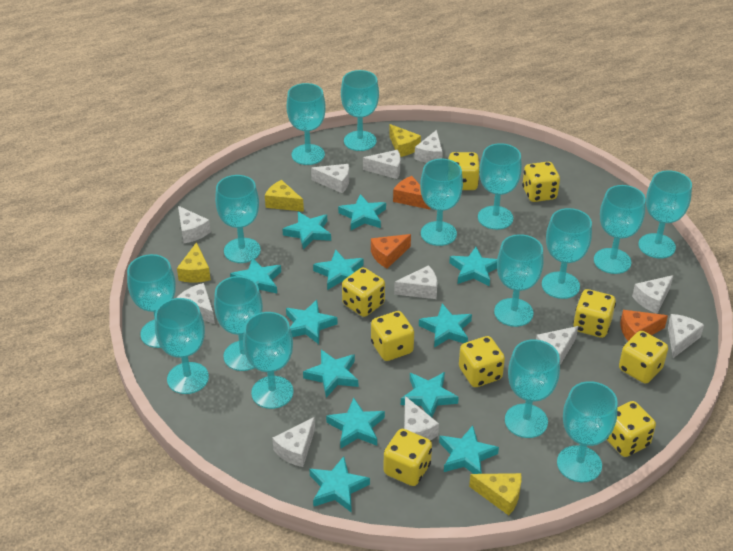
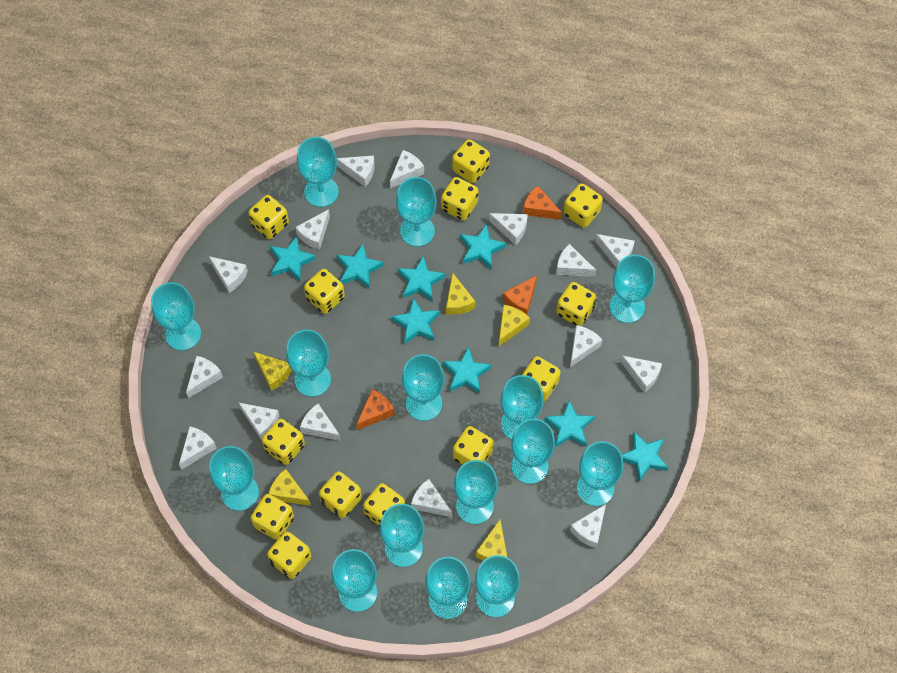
turquoise star: [230,257,281,293] [283,212,331,250] [286,300,338,344] [303,350,358,398] [309,456,370,513] [313,250,364,290] [326,397,385,449] [338,194,386,230] [401,372,459,417] [419,304,472,348] [439,425,499,474] [449,247,497,286] = 12 -> [270,236,316,281] [337,244,384,289] [392,298,440,345] [397,256,445,301] [442,347,492,394] [460,224,506,270] [544,400,595,447] [622,432,668,482] = 8
white cheese: [177,283,215,324] [178,206,211,243] [272,417,315,467] [311,164,349,193] [363,150,401,179] [394,265,437,299] [404,396,439,440] [415,130,443,163] [536,326,578,365] [632,275,673,314] [668,314,704,358] = 11 -> [179,426,217,470] [186,356,223,398] [209,256,248,293] [238,402,279,440] [295,209,330,250] [300,404,341,441] [337,155,374,187] [390,150,424,189] [411,479,452,517] [489,213,528,245] [556,244,596,277] [570,325,603,367] [570,504,606,548] [595,234,635,267] [621,356,662,393] = 15
yellow cheese: [177,242,211,283] [265,180,304,212] [389,124,421,157] [469,473,522,515] = 4 -> [254,352,292,391] [269,469,311,506] [446,273,476,315] [476,519,507,561] [499,305,530,346] = 5
yellow dice: [342,268,385,317] [371,311,414,361] [383,429,432,486] [449,152,480,190] [459,336,505,387] [522,162,560,202] [573,289,616,338] [606,401,656,457] [619,331,668,383] = 9 -> [248,195,289,239] [251,494,294,540] [262,419,305,465] [267,531,311,579] [304,269,345,314] [319,471,362,518] [363,483,405,527] [441,177,479,221] [452,139,490,183] [453,426,494,464] [521,356,560,401] [556,282,596,326] [563,183,603,228] = 13

